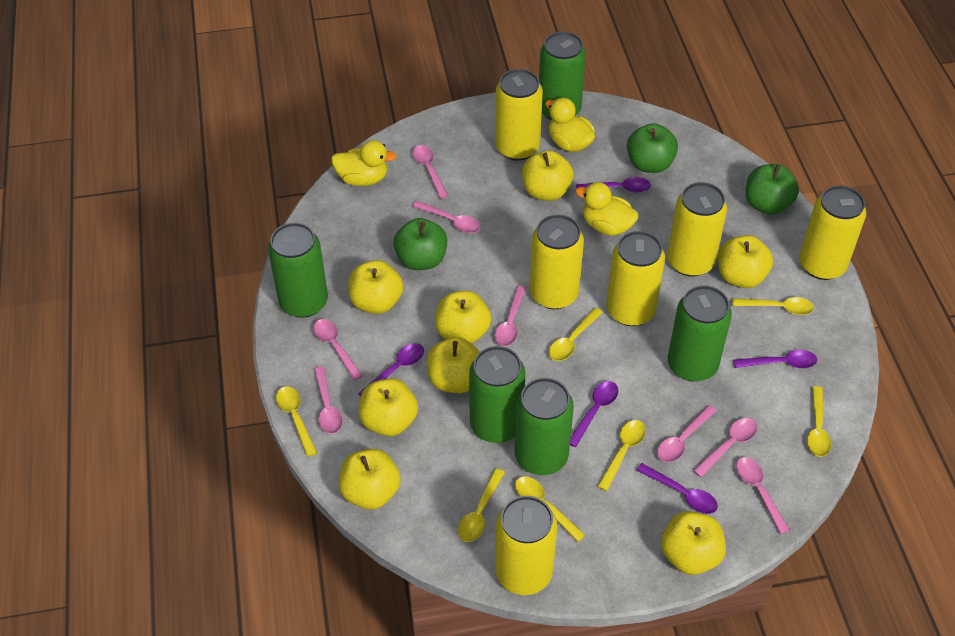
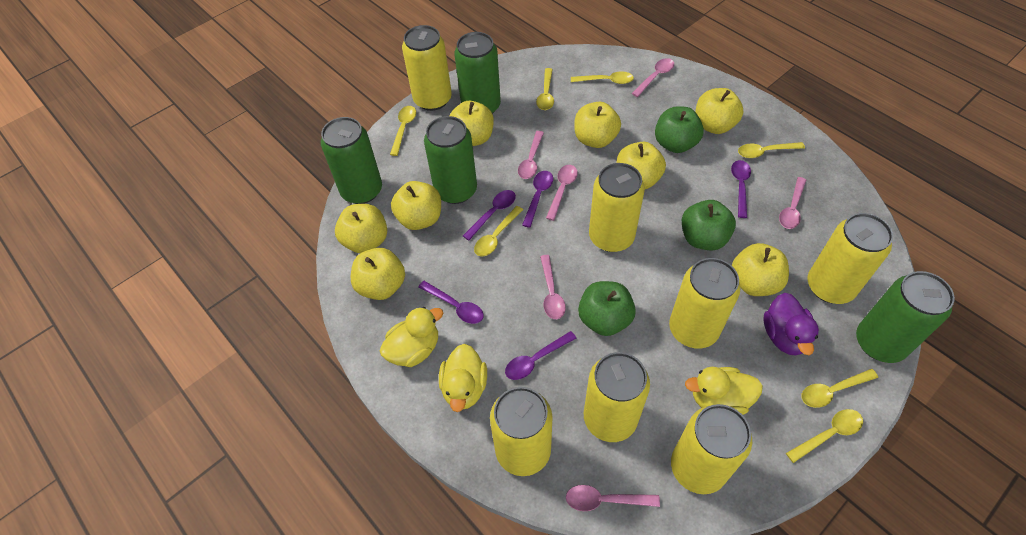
green can: [268,223,328,318] [469,346,526,443] [514,378,574,475] [539,31,586,120] [668,285,732,382] = 5 -> [321,117,382,204] [424,116,477,204] [455,32,501,114] [856,271,955,363] = 4
pink spoon: [313,319,363,380] [314,366,343,434] [412,145,448,199] [412,201,480,233] [494,286,527,346] [657,405,716,462] [693,418,757,477] [736,457,790,534] = 8 -> [518,131,544,179] [540,255,566,319] [546,165,578,221] [566,485,660,511] [632,58,674,97] [779,177,806,229] = 6
purple duck: none = 0 -> [764,293,819,356] = 1
yellow can: [495,69,543,161] [495,496,557,595] [530,214,584,309] [606,231,665,326] [667,182,727,277] [799,185,866,280] = 6 -> [402,25,452,111] [490,387,553,476] [584,352,650,442] [589,163,645,252] [669,258,741,349] [671,404,752,494] [808,213,893,304] = 7

